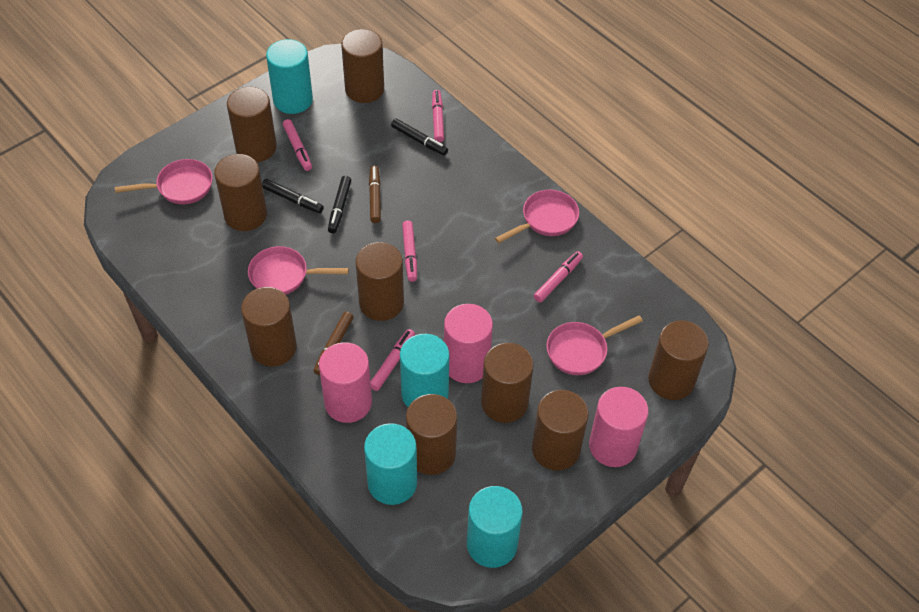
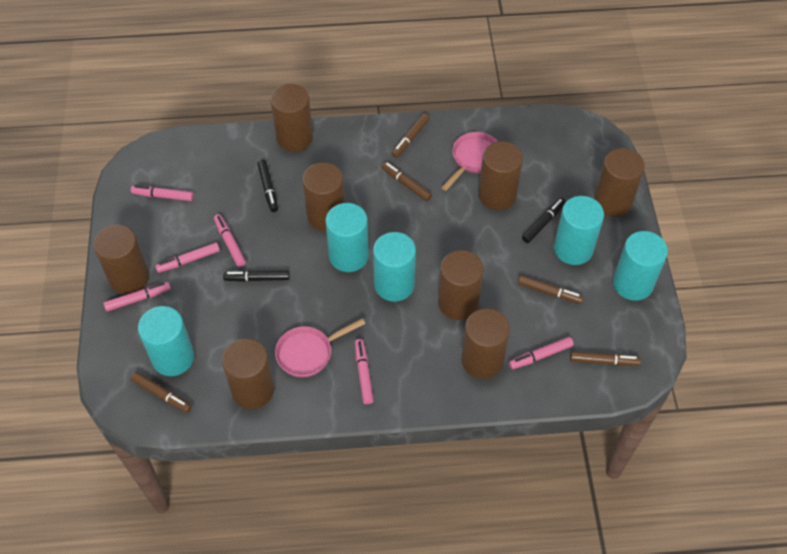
brown cylinder: [214,154,267,231] [227,87,277,162] [241,287,297,367] [341,29,384,103] [355,242,404,321] [406,394,457,475] [481,343,534,423] [532,390,589,471] [648,320,709,400] = 9 -> [93,225,149,294] [222,339,274,409] [270,84,313,152] [302,162,345,231] [438,250,484,320] [461,308,510,379] [478,141,523,210] [594,148,645,217] = 8
brown marker: [313,311,353,375] [369,165,381,223] = 2 -> [131,372,192,413] [381,162,432,201] [391,113,430,158] [518,275,584,304] [570,351,641,366] = 5
pink cylinder: [319,342,372,423] [444,304,493,383] [589,387,649,467] = 3 -> none = 0
pink marker: [283,119,312,171] [371,329,415,391] [402,221,417,282] [432,90,444,143] [534,251,583,302] = 5 -> [103,282,171,311] [131,185,194,201] [155,242,220,273] [214,214,246,267] [355,339,374,404] [509,337,574,369] = 6
pink pan: [115,159,213,204] [248,246,349,294] [495,190,579,243] [546,315,643,375] = 4 -> [275,318,365,378] [441,132,498,191] = 2
turquoise cylinder: [266,39,313,114] [364,423,417,505] [400,334,449,407] [467,486,523,568] = 4 -> [138,306,194,376] [326,203,369,272] [373,232,416,302] [554,196,604,265] [613,231,668,301] = 5

